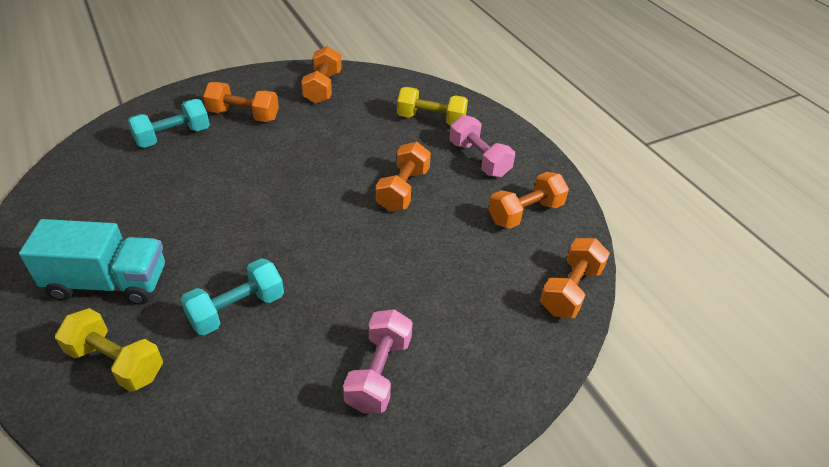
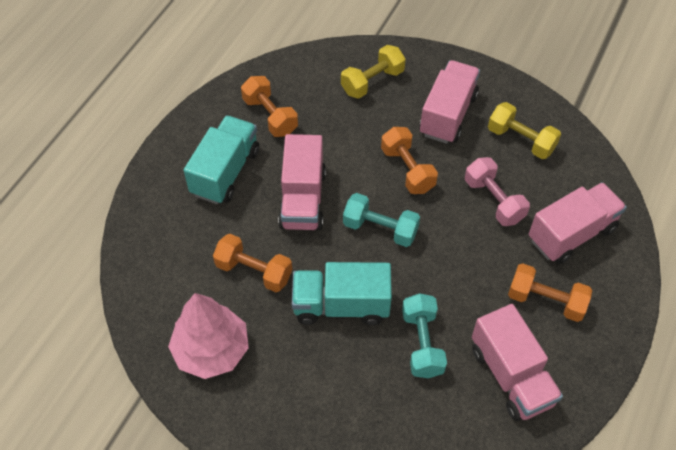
orange dumbbell: [203,82,279,122] [301,46,342,104] [376,142,431,212] [488,172,569,229] [540,238,610,318] = 5 -> [213,234,292,292] [241,76,298,137] [381,127,438,194] [508,263,592,322] = 4
pink dumbbell: [343,309,413,413] [450,115,515,177] = 2 -> [465,157,530,226] = 1
pink tree: none = 0 -> [168,293,249,379] = 1
pink truck: none = 0 -> [278,134,326,230] [419,60,480,144] [472,304,563,421] [529,182,627,264] = 4
turquoise truck: [19,219,165,305] = 1 -> [183,115,259,204] [292,262,392,325] = 2

